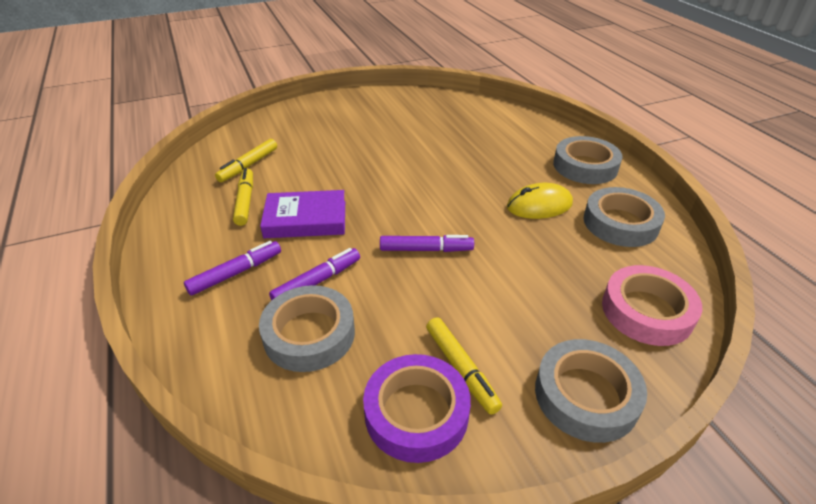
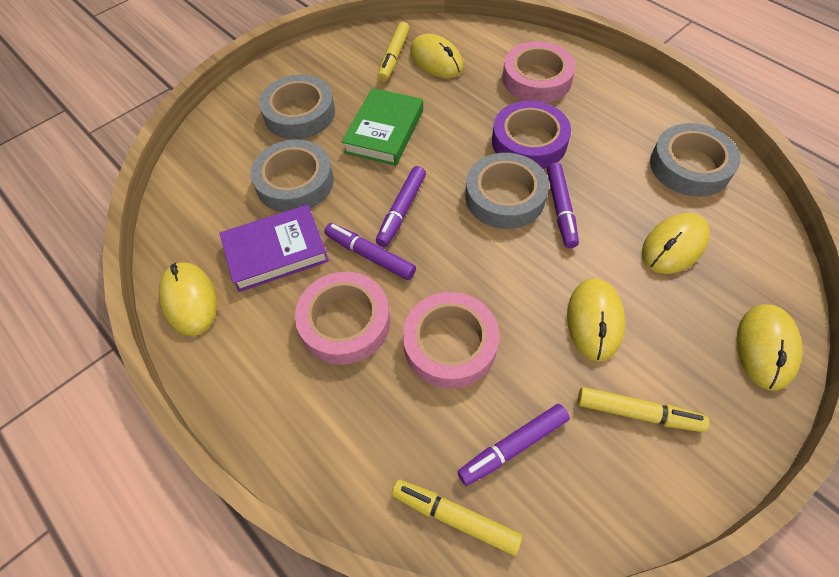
green book: none = 0 -> [342,88,423,166] = 1
pink tape: [602,265,702,346] = 1 -> [295,272,390,365] [402,292,499,389] [503,41,576,103] = 3
purple marker: [184,241,281,295] [269,248,360,300] [380,235,474,252] = 3 -> [324,223,416,280] [376,166,426,247] [457,404,570,486] [547,162,579,248] = 4
yellow mouse: [507,183,573,219] = 1 -> [159,262,217,336] [410,34,464,78] [567,278,625,361] [642,213,710,274] [737,304,802,391] = 5

